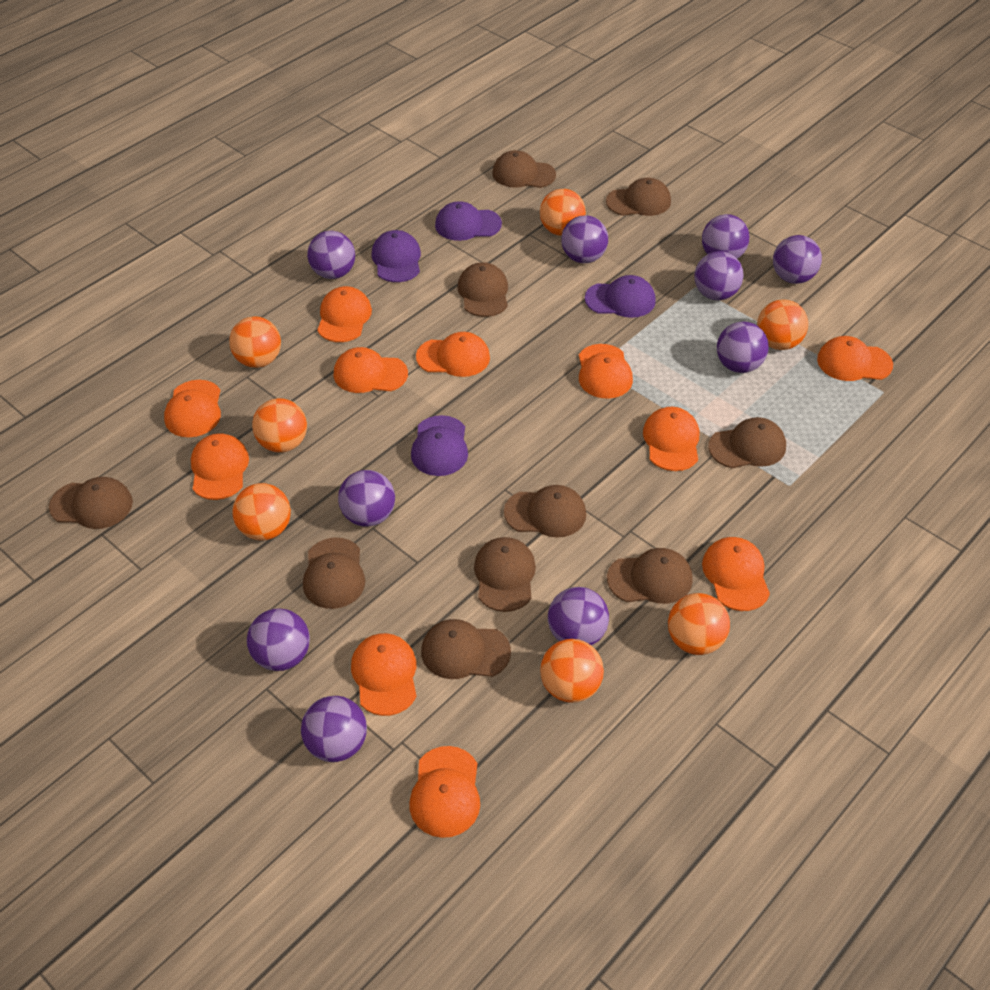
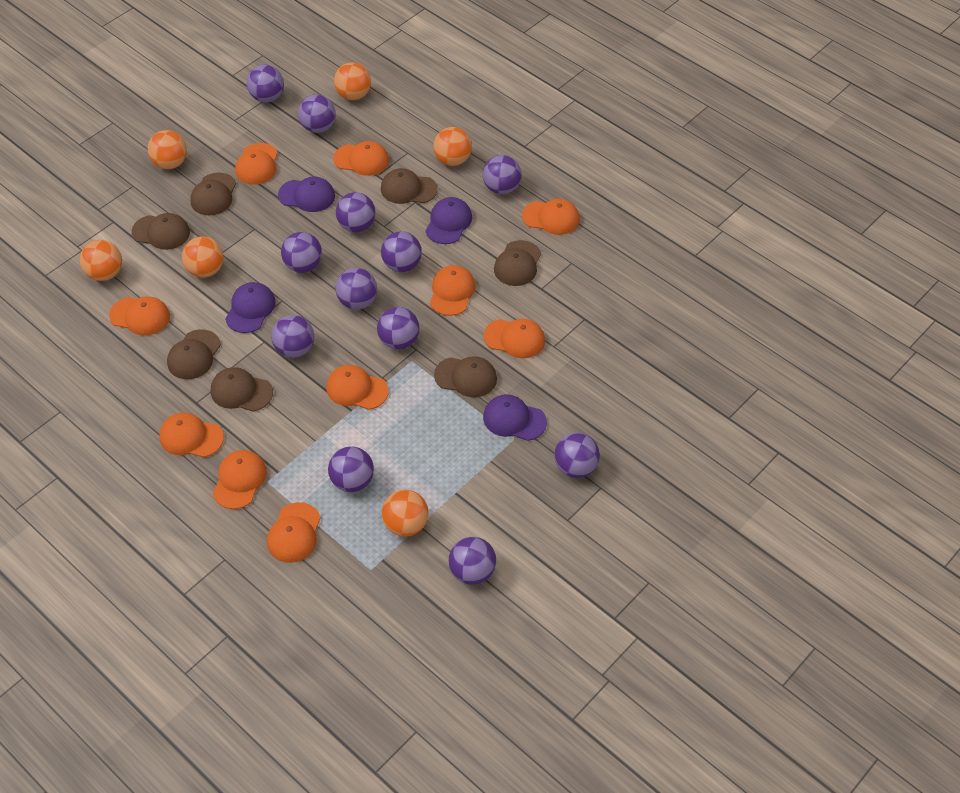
brown cap: [49,477,133,529] [303,538,365,609] [421,619,511,679] [458,262,508,317] [474,537,536,612] [492,150,556,188] [504,485,586,537] [606,178,671,216] [607,548,693,604] [708,417,786,468] = 10 -> [132,213,190,250] [167,329,221,379] [190,173,236,215] [211,367,273,412] [381,168,437,204] [434,356,497,397] [494,240,541,286] = 7
orange ball: [229,316,281,368] [232,483,291,541] [252,398,307,453] [540,189,586,236] [540,639,604,703] [668,593,730,655] [757,299,808,350] = 7 -> [80,240,122,281] [148,130,187,169] [182,236,224,277] [334,62,371,100] [382,490,428,536] [433,127,472,166] = 6
orange cap: [164,380,221,437] [191,433,249,500] [317,286,372,342] [333,347,408,393] [351,633,417,716] [409,746,480,838] [416,332,490,377] [579,344,633,399] [643,407,699,471] [702,537,770,611] [817,336,893,381] = 11 -> [109,296,170,336] [159,412,224,457] [213,450,267,509] [235,143,278,185] [267,502,321,563] [326,365,389,410] [333,141,389,176] [430,265,476,316] [484,319,545,358] [522,199,580,235] = 10
purple ball: [247,608,310,671] [301,696,367,762] [307,231,355,279] [338,470,395,527] [548,587,609,645] [561,215,608,263] [694,251,744,300] [702,214,749,259] [717,322,768,373] [773,235,822,284] = 10 -> [247,65,284,102] [271,315,314,358] [281,232,322,273] [298,94,336,133] [328,446,374,492] [336,192,376,232] [336,268,377,310] [377,307,420,349] [381,231,422,272] [449,537,496,585] [483,155,522,194] [554,433,600,478] = 12

